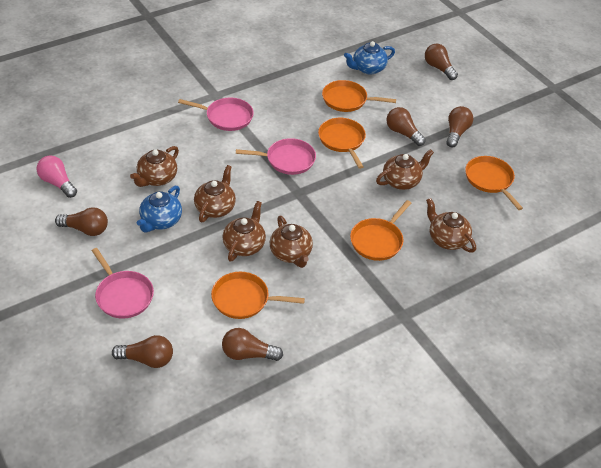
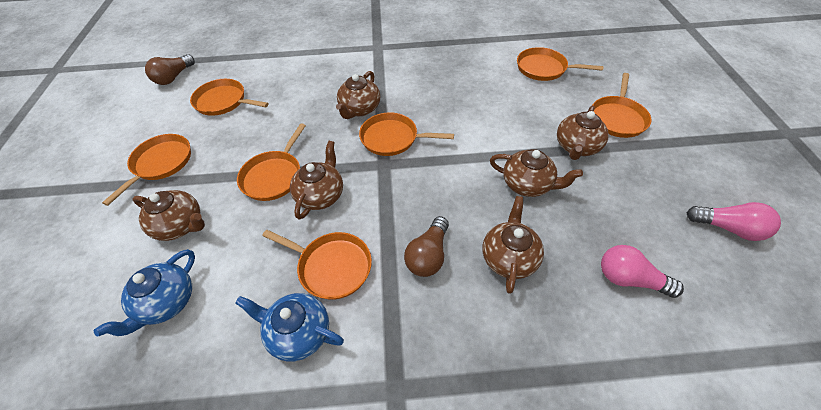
brown light bulb: [55,207,108,236] [112,335,173,368] [222,328,283,361] [386,107,426,146] [425,44,458,80] [446,106,473,147] = 6 -> [145,54,195,85] [404,216,449,277] = 2
orange pan: [211,272,305,319] [318,118,366,169] [322,80,396,112] [350,200,411,261] [465,156,523,210] = 5 -> [102,134,191,206] [190,79,268,116] [237,123,306,201] [262,230,372,300] [359,112,454,156] [517,47,604,81] [593,73,652,138] = 7
pink light bulb: [37,155,77,198] = 1 -> [601,245,684,298] [687,202,781,241] = 2
pink pan: [92,248,154,319] [178,98,254,131] [236,138,316,175] = 3 -> none = 0

